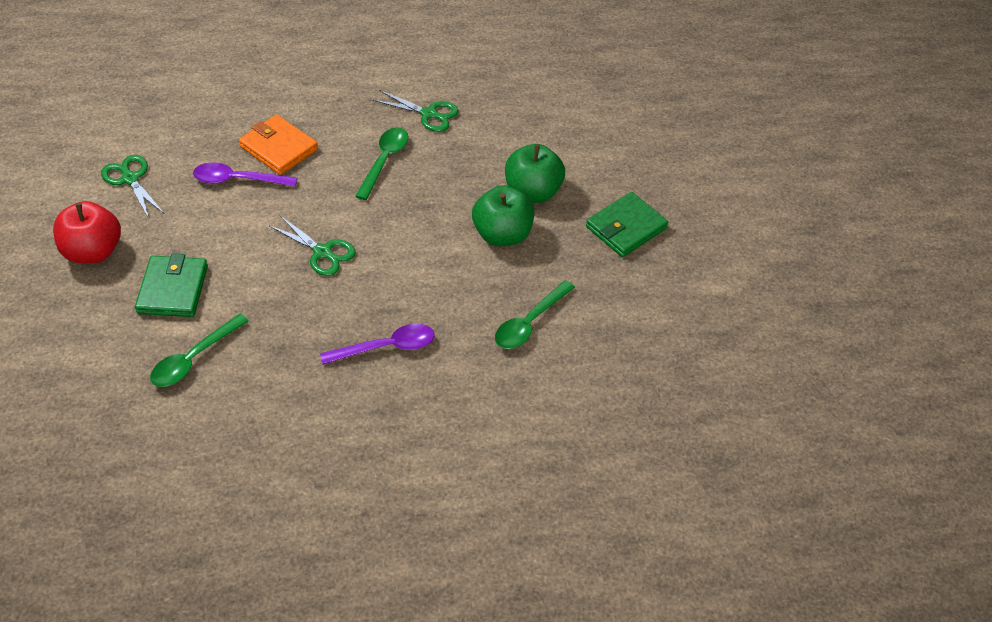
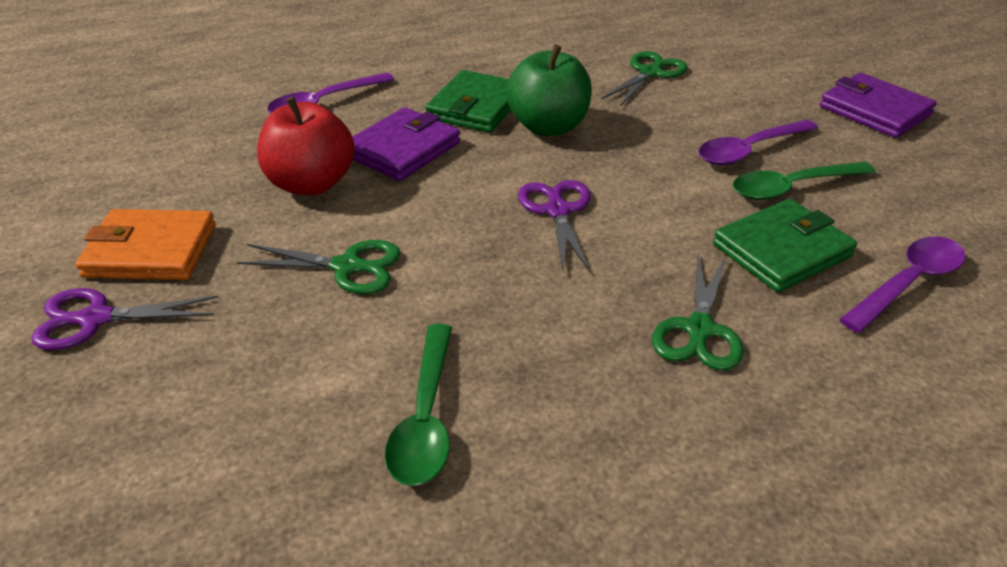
green apple: [472,185,534,246] [505,144,565,203] = 2 -> [506,44,592,136] = 1
green spoon: [150,314,248,387] [355,127,408,200] [495,280,575,349] = 3 -> [385,324,452,486] [733,162,876,200] = 2
purple scissors: none = 0 -> [31,288,218,350] [518,180,591,273] = 2
purple spoon: [193,162,297,187] [320,324,434,365] = 2 -> [267,73,395,113] [698,120,818,165] [839,236,966,333] = 3
purple wallet: none = 0 -> [352,107,460,181] [820,73,937,138] = 2

